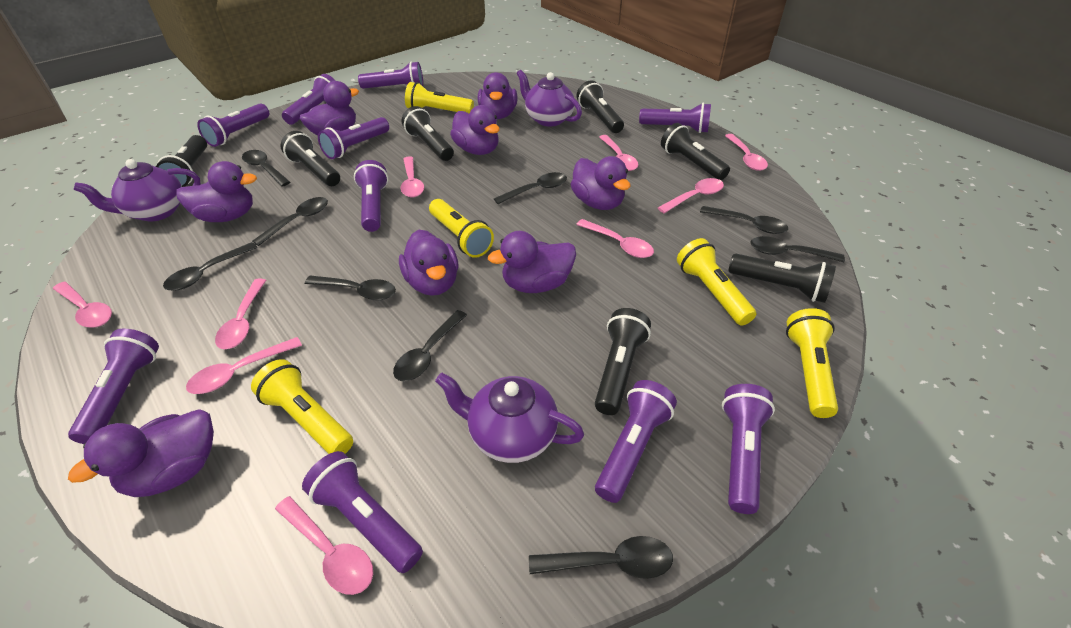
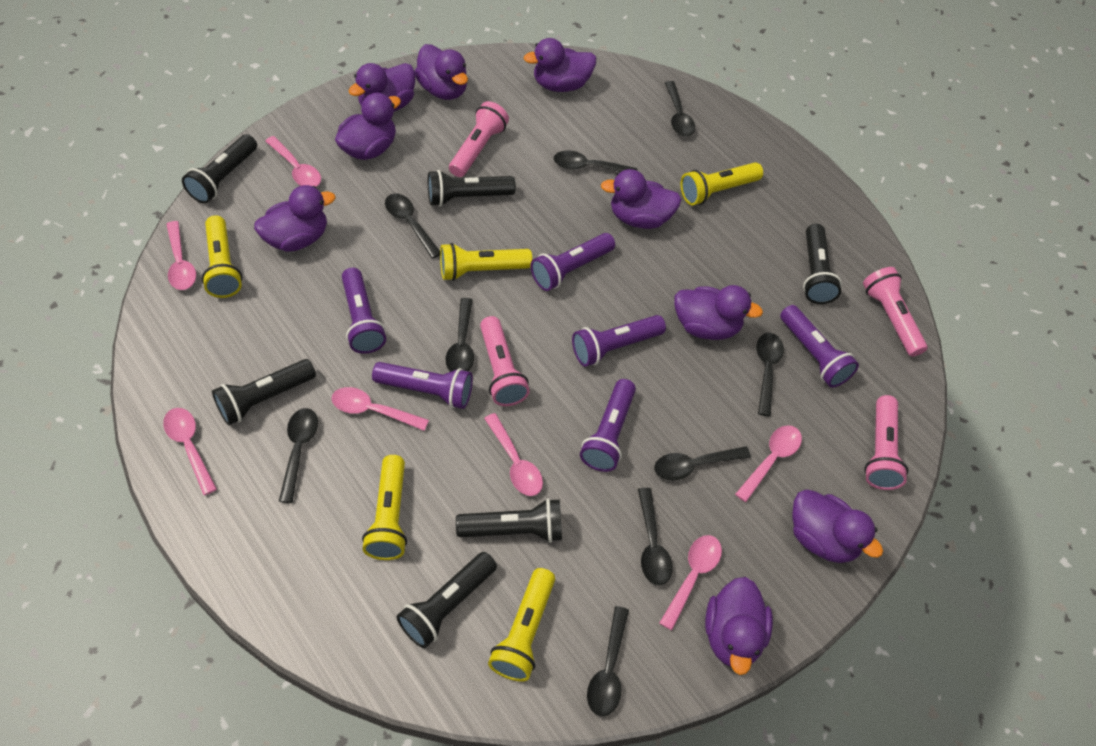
black flashlight: [156,135,207,187] [281,131,340,186] [402,106,454,161] [577,80,624,133] [595,308,651,415] [661,123,730,180] [729,254,836,303] = 7 -> [182,134,257,204] [212,359,316,425] [397,552,497,648] [428,170,516,207] [456,498,562,543] [803,224,842,304] = 6
pink flashlight: none = 0 -> [449,101,509,177] [480,316,530,406] [863,267,927,357] [864,395,908,490] = 4
pink spoon: [53,282,112,327] [186,337,302,394] [215,279,266,349] [275,496,373,595] [401,156,424,197] [576,219,654,258] [599,135,638,171] [658,178,724,213] [725,134,768,171] = 9 -> [163,408,217,495] [166,221,196,290] [265,136,321,187] [331,387,429,431] [484,413,543,496] [659,535,722,630] [735,425,802,502] = 7
purple duck: [68,409,214,497] [176,161,257,222] [300,81,359,136] [399,229,458,296] [450,105,500,155] [478,72,518,119] [488,231,576,293] [571,156,631,210] = 8 -> [254,185,335,251] [335,93,401,160] [349,63,415,112] [415,44,468,100] [524,38,596,92] [601,169,682,229] [674,285,763,340] [705,577,773,675] [792,490,883,563] = 9
purple flashlight: [68,329,159,444] [197,104,270,147] [282,74,335,125] [302,451,423,573] [318,117,389,159] [354,160,388,232] [358,61,423,89] [595,380,677,503] [639,103,711,133] [722,384,775,514] = 10 -> [342,268,386,354] [372,362,473,409] [530,233,615,291] [572,315,666,367] [580,379,636,472] [780,305,859,388] = 6
purple teapot: [74,159,201,221] [435,373,584,463] [516,70,582,127] = 3 -> none = 0

